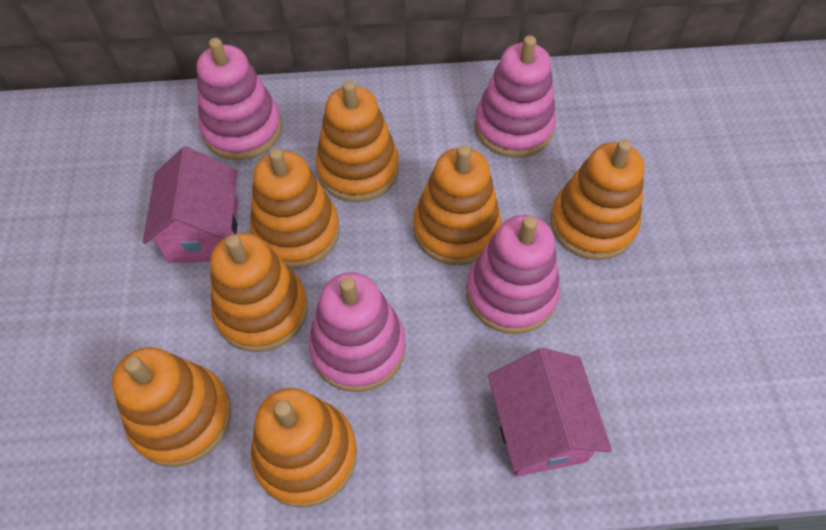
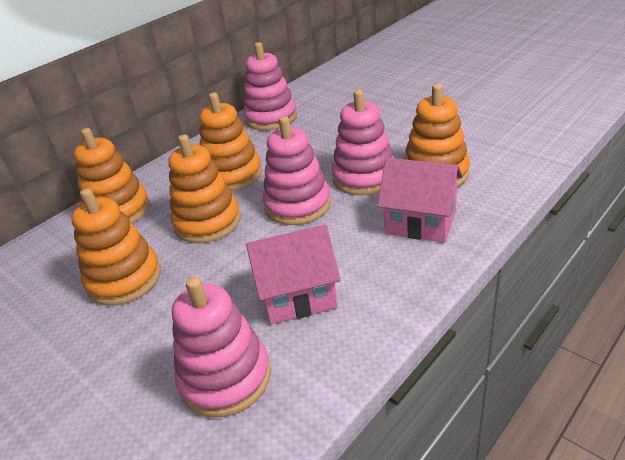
orange stacking toy: [112,347,231,467] [210,233,308,352] [250,148,340,269] [250,388,357,507] [315,80,399,202] [413,145,501,265] [550,139,645,260] = 7 -> [71,188,161,306] [74,128,150,224] [168,134,241,243] [199,92,262,192] [403,84,470,187] = 5

